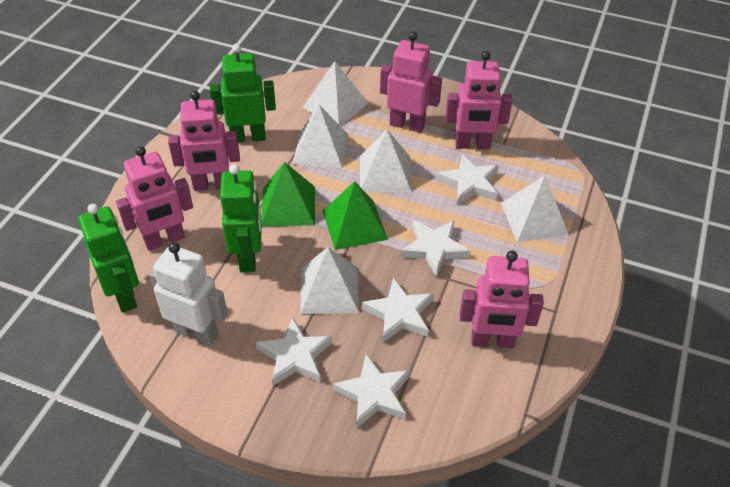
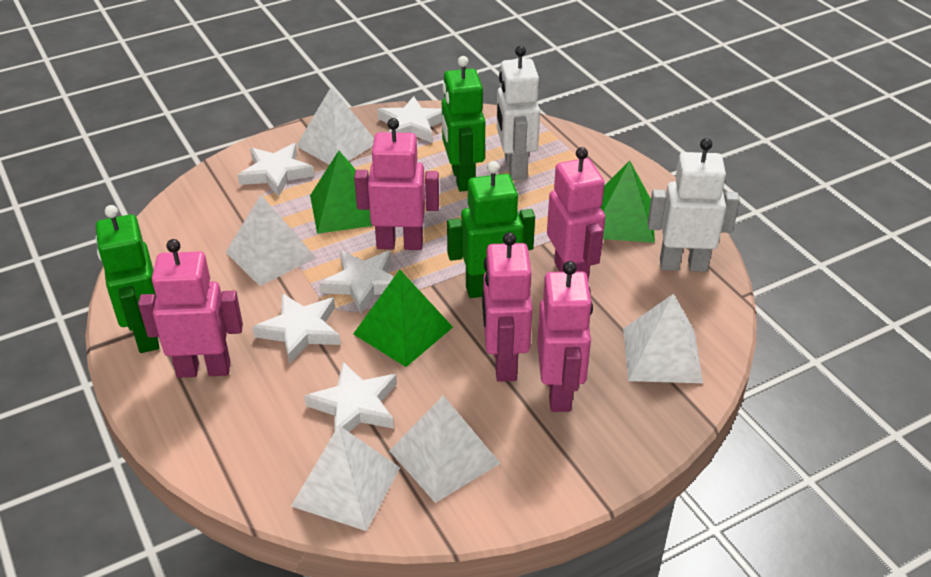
green pyramid: [261,162,315,226] [323,181,388,250] = 2 -> [310,151,372,234] [353,270,453,367] [601,161,655,243] = 3
white robot: [150,242,228,346] = 1 -> [497,46,540,180] [648,138,740,272] = 2

